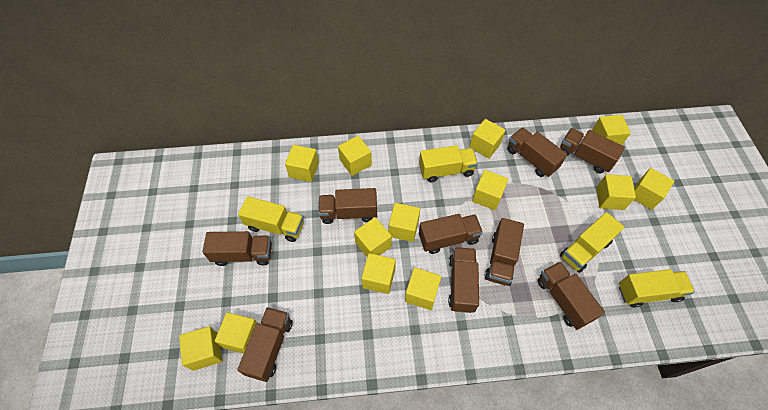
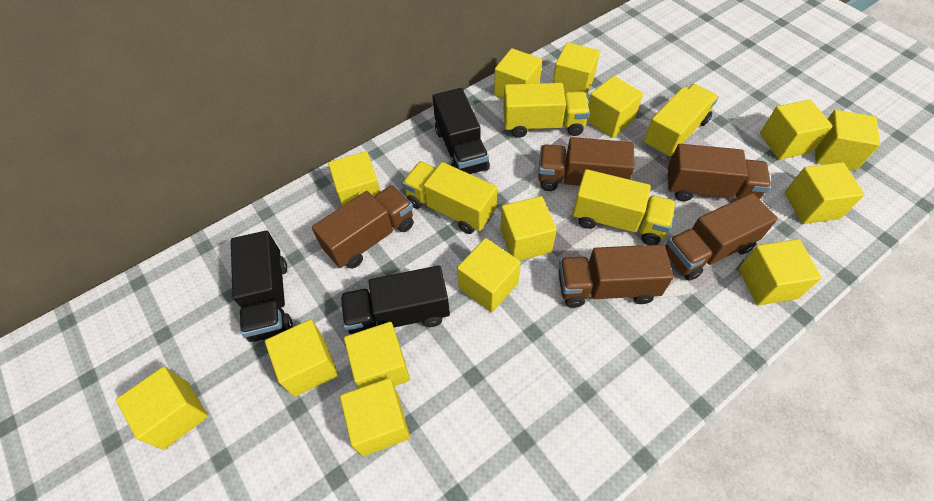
black truck: none = 0 -> [231,231,293,342] [340,265,450,334] [432,88,490,174] = 3
brown truck: [202,231,272,266] [237,307,293,382] [318,188,377,224] [419,214,483,254] [448,247,479,313] [485,218,524,286] [507,127,567,177] [538,261,605,330] [560,128,625,173] = 9 -> [312,185,414,269] [538,137,635,191] [558,244,674,308] [665,193,778,281] [667,144,771,201] = 5
yellow cube: [179,326,222,371] [215,312,257,354] [285,145,319,182] [338,136,372,176] [354,217,392,257] [362,253,396,294] [389,203,420,242] [405,267,441,310] [469,119,506,159] [472,170,508,210] [592,115,631,145] [596,174,636,210] [634,168,674,210] = 13 -> [116,366,208,450] [265,319,338,397] [328,151,381,206] [340,378,410,456] [344,322,410,388] [457,238,521,312] [494,48,542,99] [500,196,557,260] [553,42,600,95] [587,76,643,138] [739,239,822,305] [760,100,832,160] [785,162,865,224] [815,110,880,171] = 14

